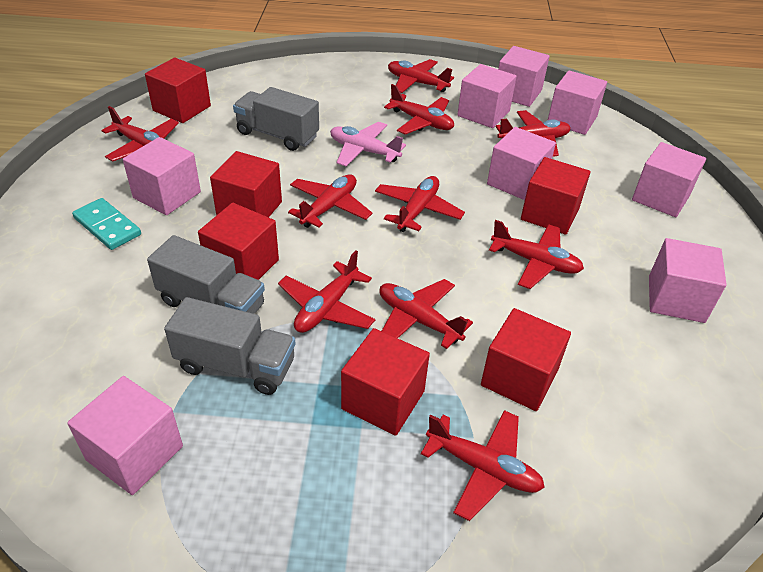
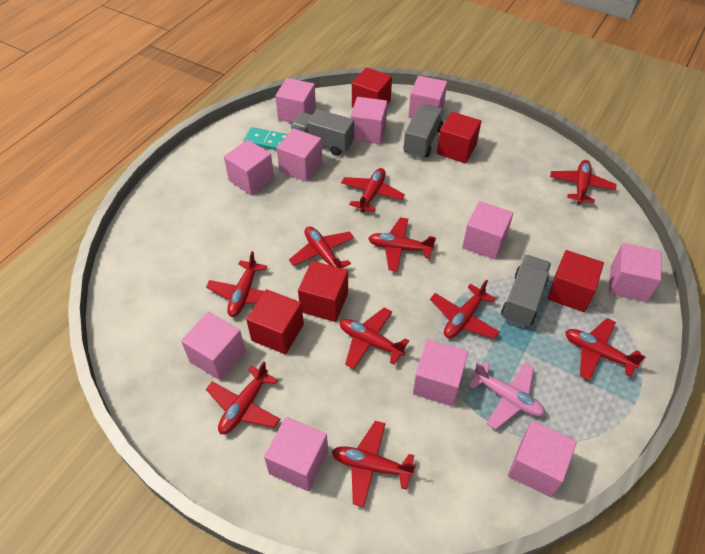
pink cube: [67,376,183,495] [123,137,201,215] [457,64,517,128] [487,127,556,200] [498,46,550,107] [548,70,607,135] [632,142,706,217] [649,238,727,323] = 8 -> [181,312,246,380] [224,140,274,195] [264,417,328,491] [275,78,316,123] [277,128,323,182] [351,97,387,144] [408,76,447,118] [413,339,468,406] [462,201,514,260] [508,421,577,497] [609,243,662,302] = 11
red cube: [145,58,211,123] [198,203,279,280] [210,151,282,217] [341,328,430,436] [481,308,571,411] [521,157,591,235] = 6 -> [246,289,304,354] [298,261,348,322] [352,67,392,108] [437,112,481,163] [547,250,604,312] = 5

